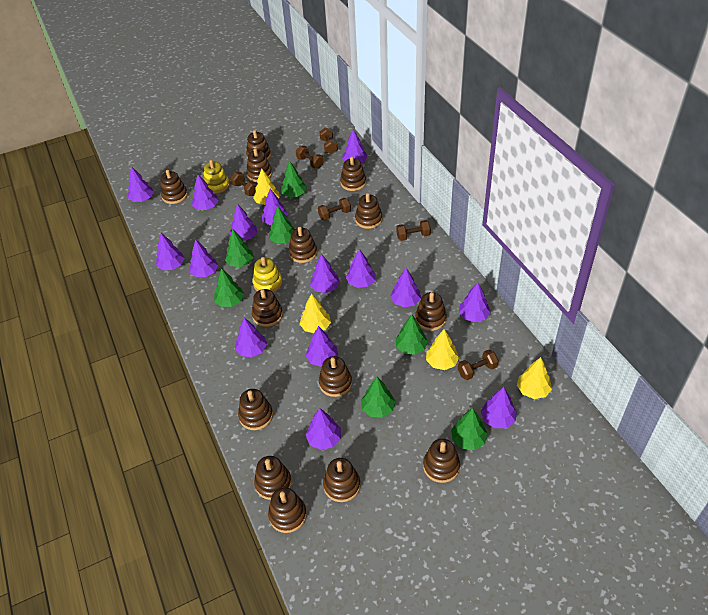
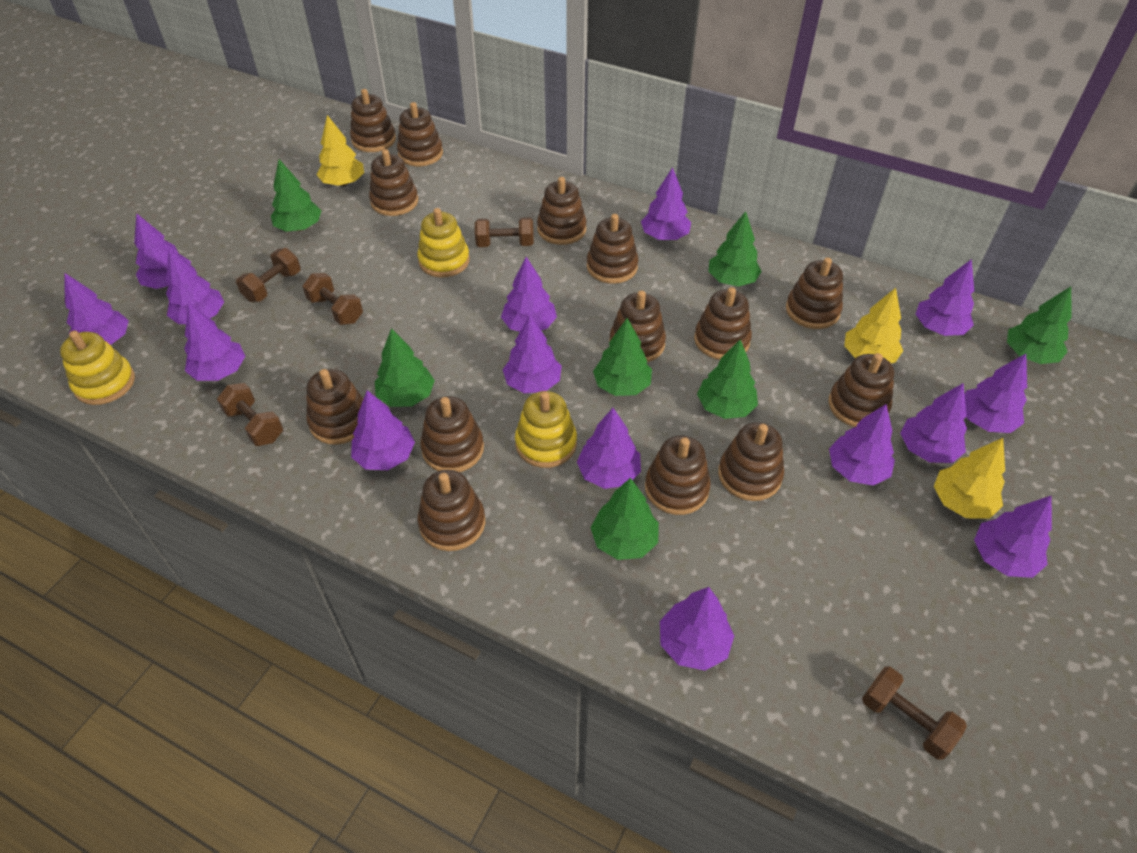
brown dumbbell: [230,172,257,196] [296,146,324,168] [318,198,351,221] [320,128,338,154] [396,220,431,241] [458,350,499,380] = 6 -> [217,383,283,446] [236,248,301,302] [302,273,363,325] [475,217,534,247] [862,667,967,760] = 5
yellow stacking toy: [204,160,230,194] [253,257,282,293] = 2 -> [60,331,135,405] [417,208,470,277] [515,391,577,468] = 3
yellow tree: [253,168,280,205] [300,293,331,333] [426,329,459,370] [517,357,552,399] = 4 -> [317,115,364,186] [844,288,903,363] [934,438,1005,519] = 3

